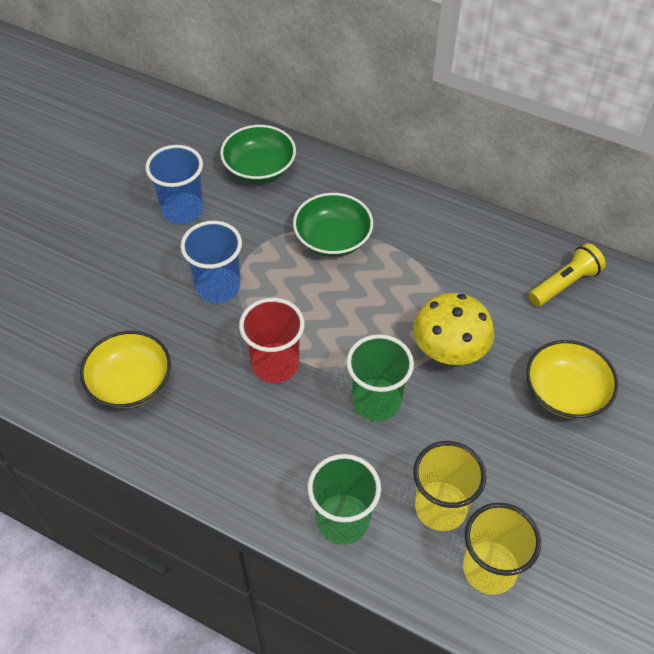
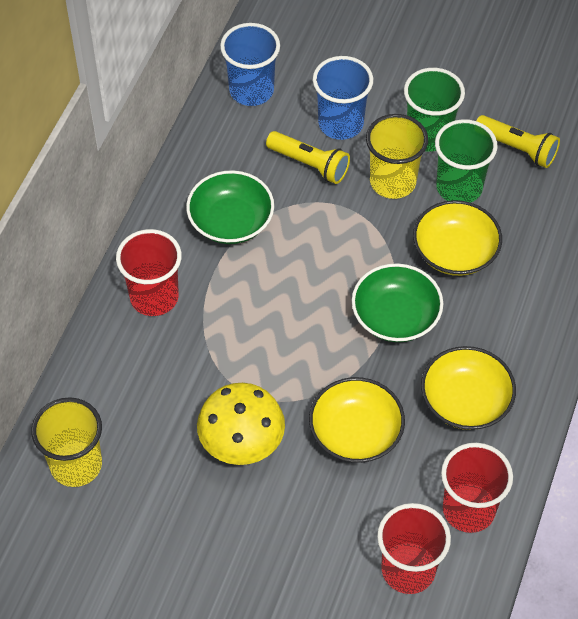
red cup: [239,298,304,383] = 1 -> [116,229,182,316] [377,503,451,594] [441,443,513,533] = 3
yellow bowl: [80,331,171,408] [526,340,618,419] = 2 -> [309,377,405,463] [413,200,502,276] [421,346,516,430] = 3
yellow flashlight: [529,243,606,306] = 1 -> [266,131,350,184] [476,115,560,168] = 2

